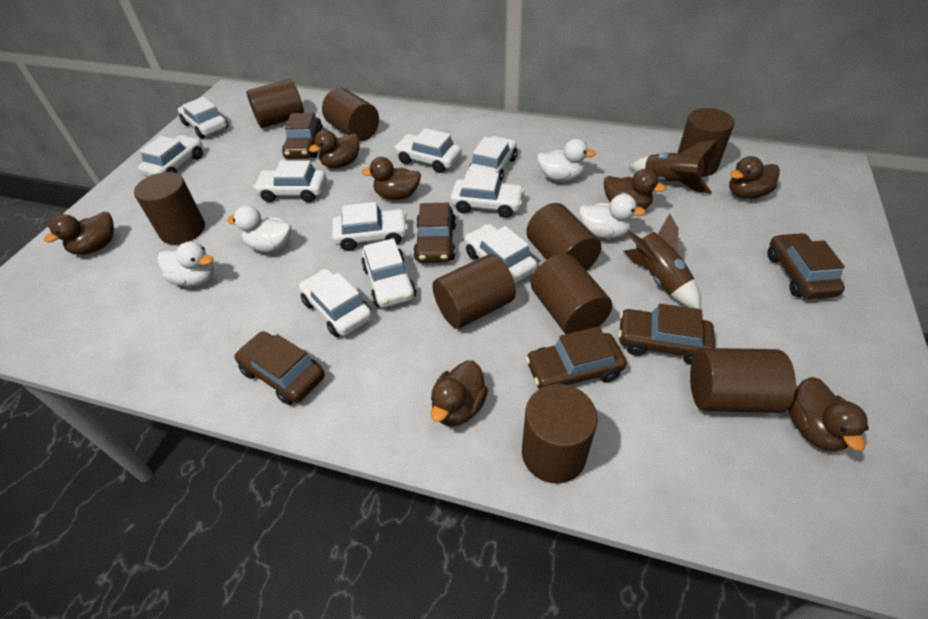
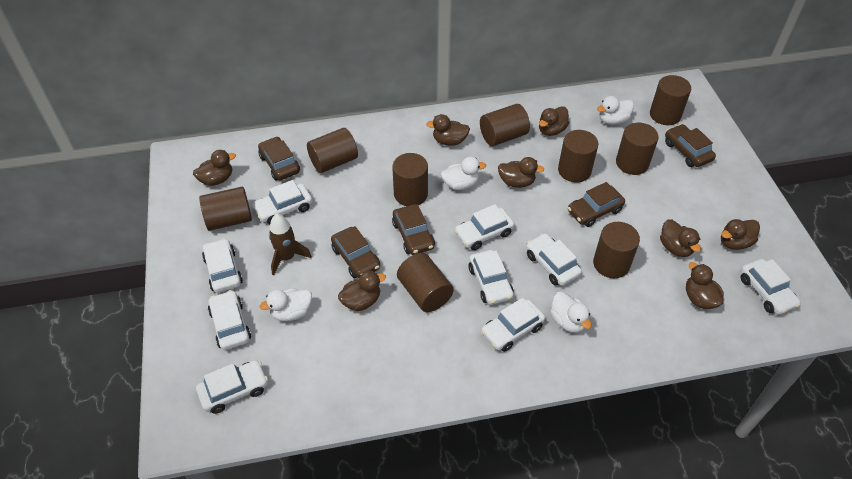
brown car: [234,331,325,405] [282,113,324,159] [413,203,456,263] [525,326,627,389] [618,304,715,365] [768,233,845,299] = 6 -> [258,136,300,180] [331,226,380,278] [392,204,435,255] [568,182,625,227] [665,124,716,167] = 5
brown duck: [44,212,114,255] [309,130,360,168] [362,157,421,200] [430,361,488,426] [604,169,666,209] [729,156,780,199] [788,377,869,452] = 7 -> [193,150,236,186] [338,271,386,311] [426,114,470,146] [498,157,544,188] [539,106,569,136] [660,219,701,257] [686,262,724,309] [721,219,760,250] = 8
brown rocket: [623,214,700,309] [630,140,718,194] = 2 -> [269,214,312,275] = 1
white car: [138,135,203,177] [178,97,229,139] [253,161,326,202] [299,269,372,337] [332,202,408,251] [361,238,416,308] [394,128,462,173] [450,170,525,218] [465,224,538,284] [468,136,517,182] = 10 -> [196,360,268,414] [202,238,243,293] [208,290,251,350] [252,180,312,224] [454,204,514,250] [468,250,514,305] [481,298,545,352] [526,233,582,286] [741,259,801,315] = 9

